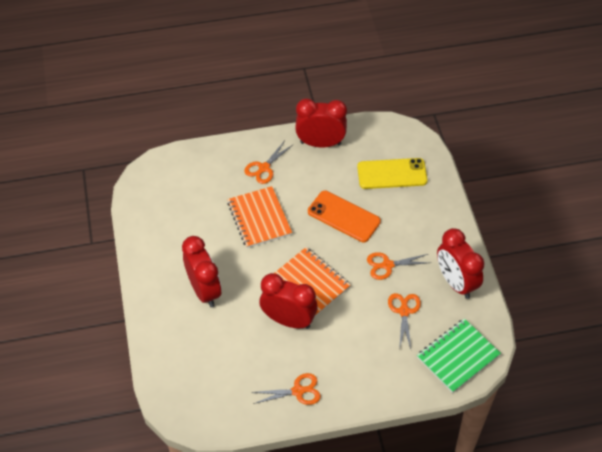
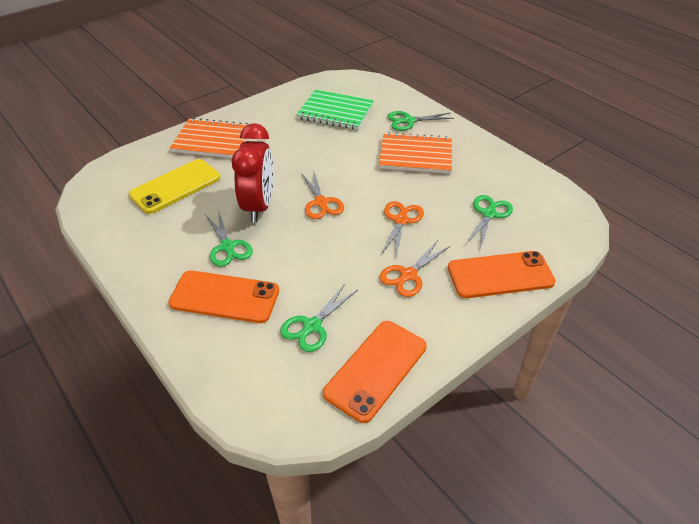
green scissors: none = 0 -> [205,210,253,267] [280,284,358,352] [387,111,454,131] [466,195,513,248] = 4
orange phone: [308,191,381,242] = 1 -> [168,270,279,323] [323,321,427,423] [448,251,556,298] = 3
orange scissors: [244,142,292,184] [251,373,321,405] [367,252,430,280] [388,293,421,349] = 4 -> [301,170,344,219] [379,240,450,297] [381,201,424,257] = 3
red clock: [182,236,221,307] [259,273,318,329] [295,98,347,147] [437,228,485,299] = 4 -> [232,123,274,223] = 1

